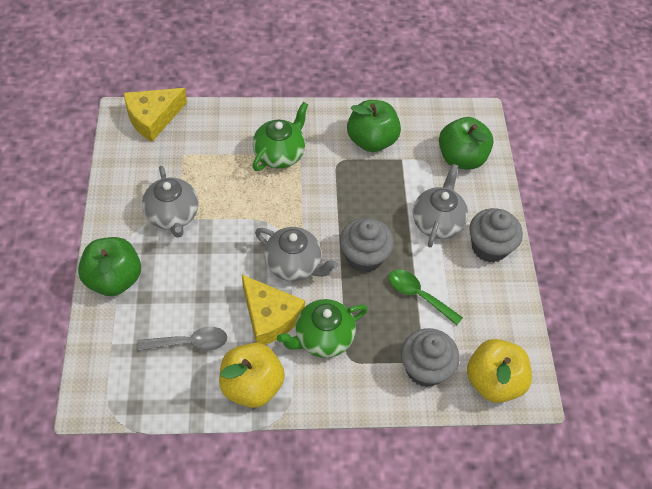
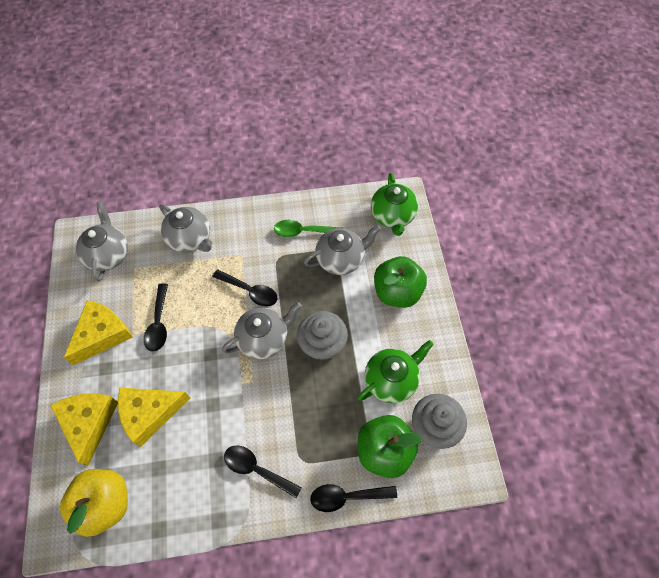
black spoon: none = 0 -> [144,284,168,352] [212,269,277,307] [224,445,302,498] [310,484,397,512] = 4
green apple: [78,237,141,296] [347,100,401,152] [439,117,494,169] = 3 -> [358,415,423,478] [374,256,427,308] = 2
grey cupcake: [340,218,394,273] [401,328,460,387] [469,208,523,262] = 3 -> [297,311,348,361] [412,394,467,449] = 2
grey spoon: [138,327,227,351] = 1 -> none = 0
grey teapot: [142,166,199,238] [255,227,338,281] [413,164,468,247] = 3 -> [76,202,128,282] [159,204,212,252] [222,302,302,359] [304,225,381,275] = 4
yellow apple: [219,343,285,408] [467,339,532,403] = 2 -> [60,469,128,537] = 1
yellow cheese: [124,88,187,142] [242,275,305,345] = 2 -> [50,393,118,466] [64,300,133,365] [118,388,191,447] = 3

